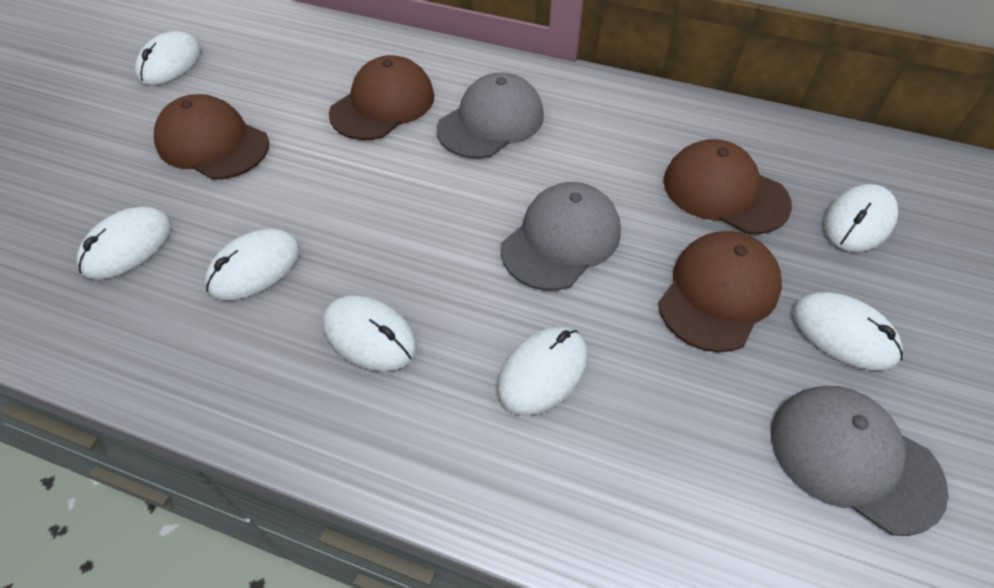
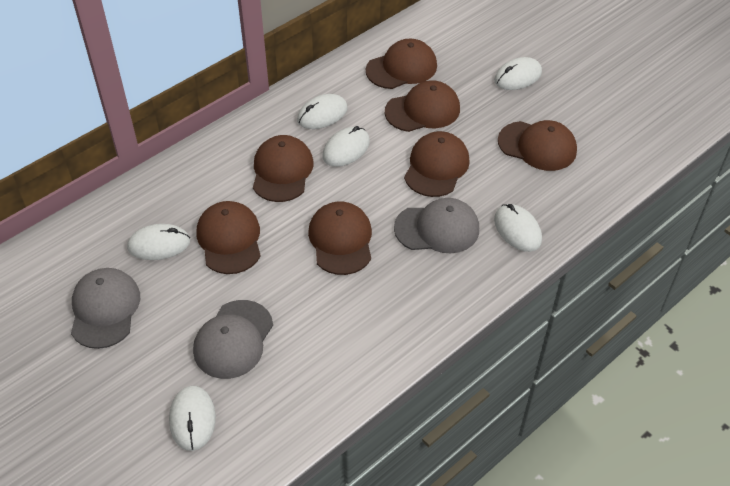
brown cap: [154,94,269,180] [329,55,434,140] [658,231,782,352] [664,139,792,234] = 4 -> [197,201,261,274] [253,135,313,202] [308,201,372,275] [366,38,437,89] [385,80,460,132] [404,131,470,197] [498,120,577,171] = 7
white mouse: [77,207,172,279] [135,31,201,85] [205,229,300,300] [323,295,417,371] [497,327,588,416] [793,292,903,370] [824,184,898,252] = 7 -> [127,224,190,260] [169,386,216,451] [297,94,348,129] [322,126,370,167] [494,57,542,90] [494,204,542,252] = 6

